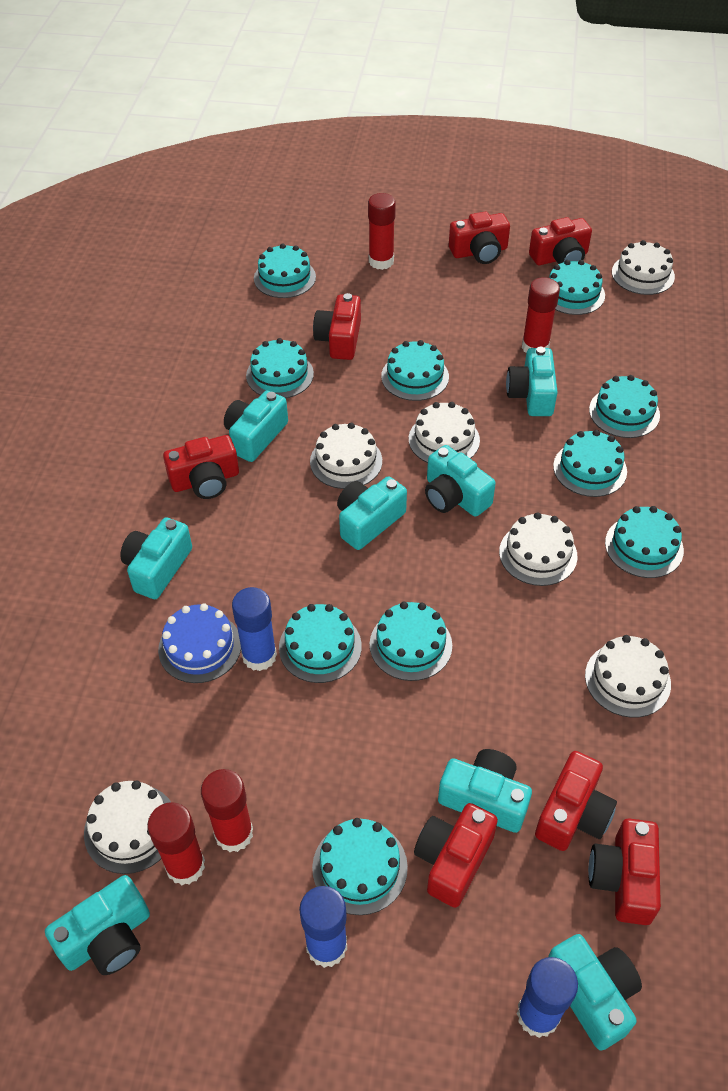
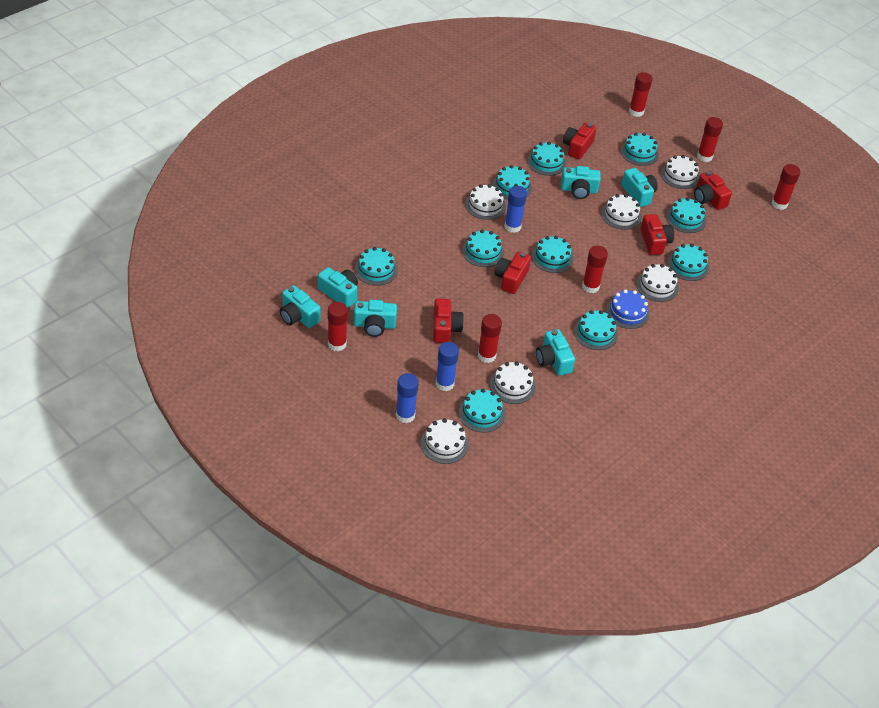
red camera: [163,435,239,499] [313,293,361,360] [414,803,498,908] [449,212,510,264] [529,217,592,265] [535,751,617,851] [588,818,661,925] = 7 -> [433,298,464,343] [494,251,531,294] [563,123,597,159] [640,214,674,255] [694,171,732,210] = 5
red glue stick: [147,802,205,885] [201,769,253,852] [368,193,396,270] [522,277,560,353] = 4 -> [328,302,348,351] [478,314,502,363] [582,246,608,293] [629,72,652,117] [697,117,723,162] [772,164,801,210] = 6
turquoise camera: [45,875,150,975] [120,517,192,599] [224,390,288,462] [337,476,407,550] [425,445,496,517] [438,749,532,833] [506,347,558,416] [548,934,642,1051] = 8 -> [280,285,321,328] [318,267,358,308] [354,300,397,337] [536,329,575,376] [561,166,601,199] [621,168,658,207] = 6

